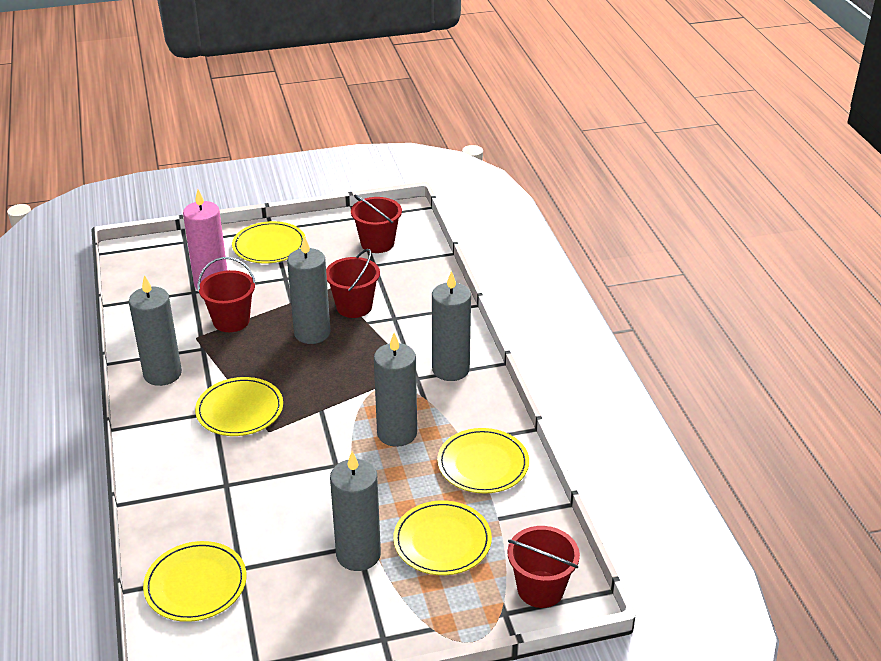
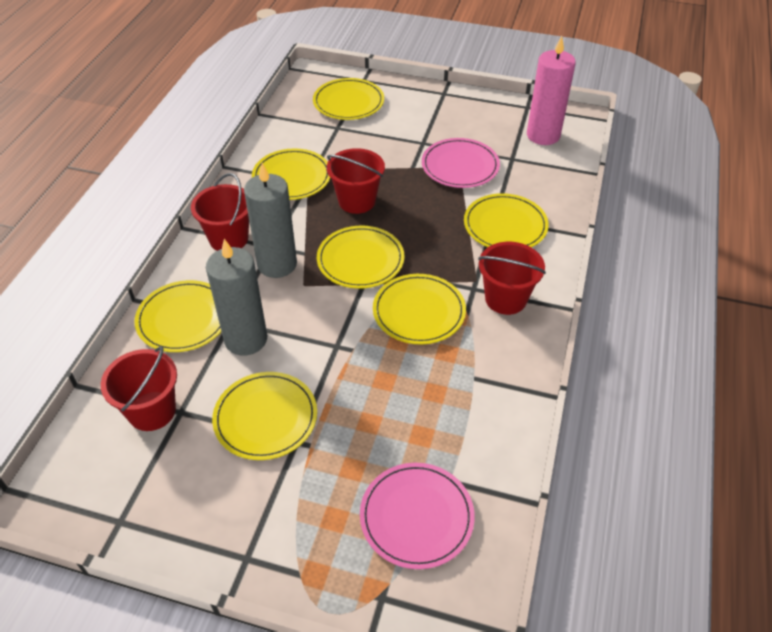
grey candle: [129,275,182,386] [287,236,331,344] [330,451,381,571] [374,333,417,447] [432,271,471,381] = 5 -> [206,239,267,356] [244,163,297,278] = 2
pink plate: none = 0 -> [360,463,475,569] [422,138,500,188] = 2
yellow plate: [143,541,247,622] [195,377,283,436] [232,221,306,263] [393,500,492,575] [437,428,529,494] = 5 -> [134,280,221,352] [212,372,317,460] [252,148,330,200] [313,78,384,120] [317,226,405,289] [373,274,466,345] [464,193,549,247] = 7

